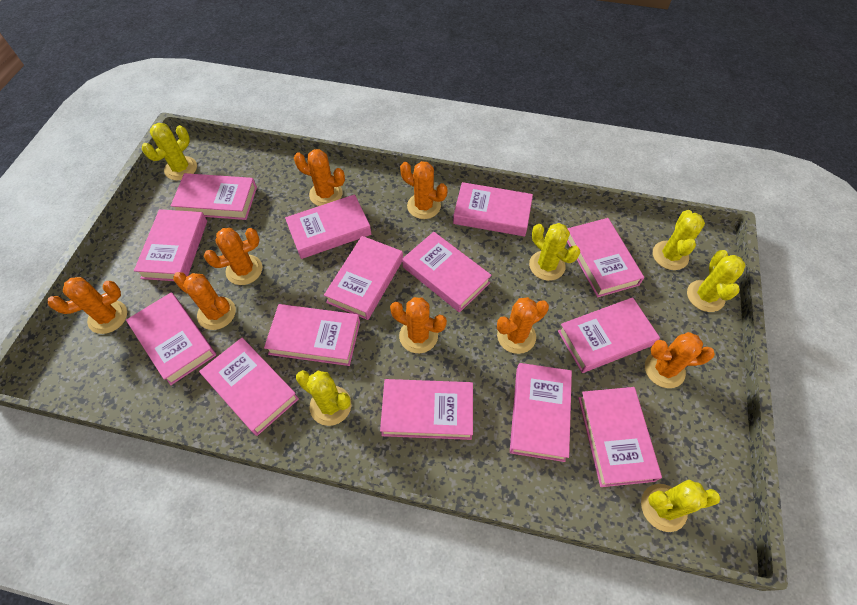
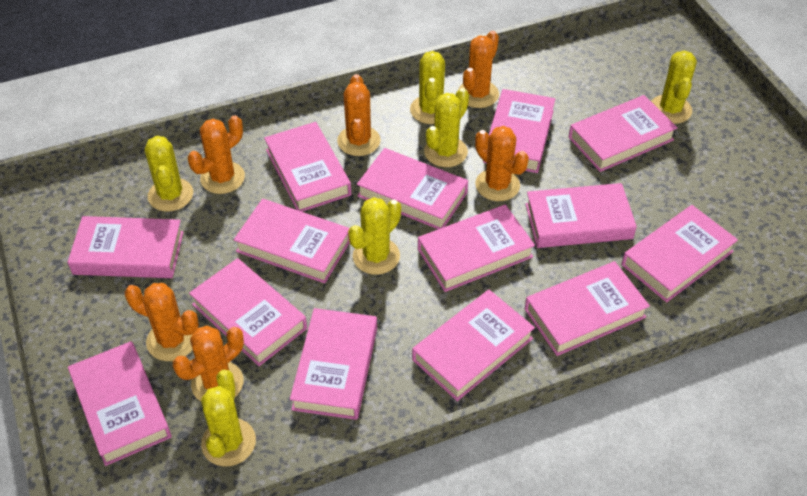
orange cactus: [48,277,127,334] [173,272,236,330] [204,228,263,285] [294,149,345,206] [390,297,447,353] [400,161,448,219] [497,297,549,354] [645,332,715,388] = 8 -> [124,283,199,361] [173,326,244,401] [188,115,245,194] [337,74,381,156] [458,31,499,108] [475,126,529,201] = 6

